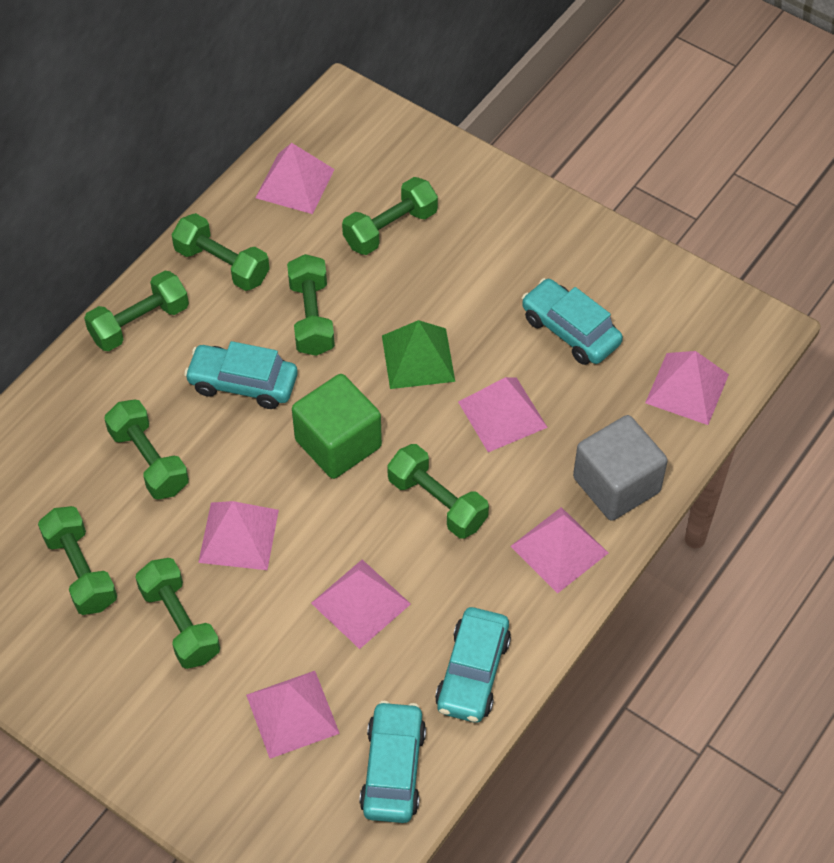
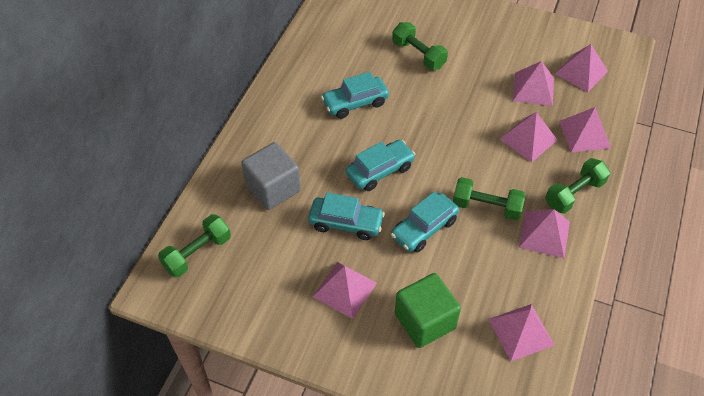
green dumbbell: [38,506,117,615] [84,271,189,351] [104,399,189,500] [135,558,220,669] [172,213,270,291] [287,254,335,356] [342,177,438,255] [387,444,489,538] = 8 -> [158,214,231,277] [392,22,448,70] [453,177,525,220] [545,158,610,214] = 4
green pyramid: [382,320,455,389] = 1 -> none = 0

